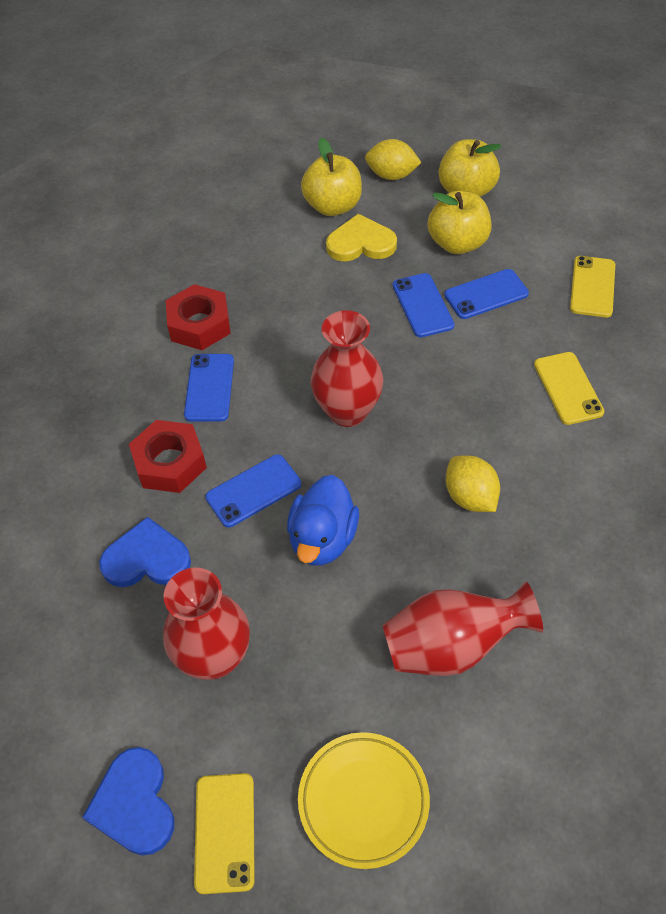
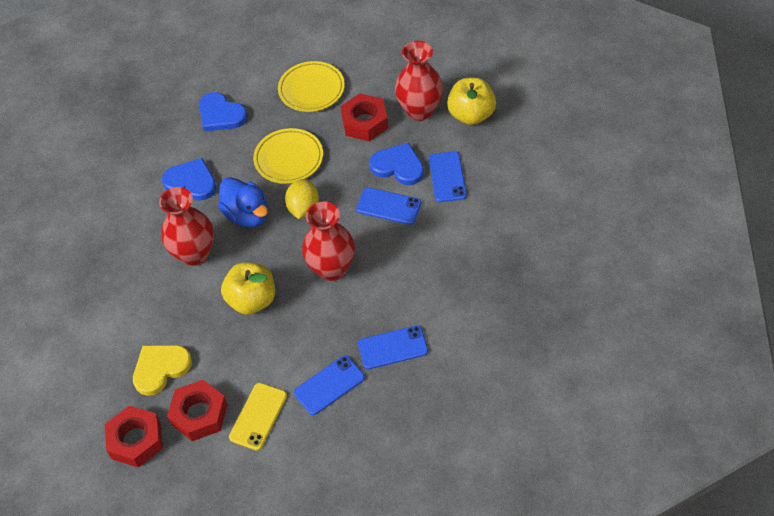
blue heart: [82,747,174,855] [99,517,191,587] = 2 -> [162,158,216,201] [199,92,247,132] [369,143,424,185] = 3
red nut: [129,420,207,493] [166,284,231,350] = 2 -> [105,406,163,468] [167,380,228,441] [340,93,388,141] = 3
yellow apple: [301,138,362,216] [428,191,491,254] [439,139,501,197] = 3 -> [221,262,275,315] [447,77,496,125] = 2
yellow lemon: [365,139,422,180] [446,455,500,512] = 2 -> [285,179,319,219] = 1
yellow phone: [194,773,255,894] [534,352,604,425] [570,256,615,317] = 3 -> [229,383,287,451] = 1
yellow plate: [298,732,430,869] = 1 -> [253,128,323,184] [278,61,345,112] = 2

